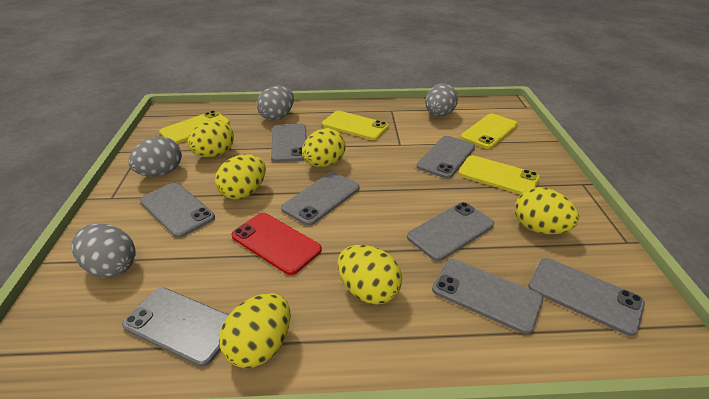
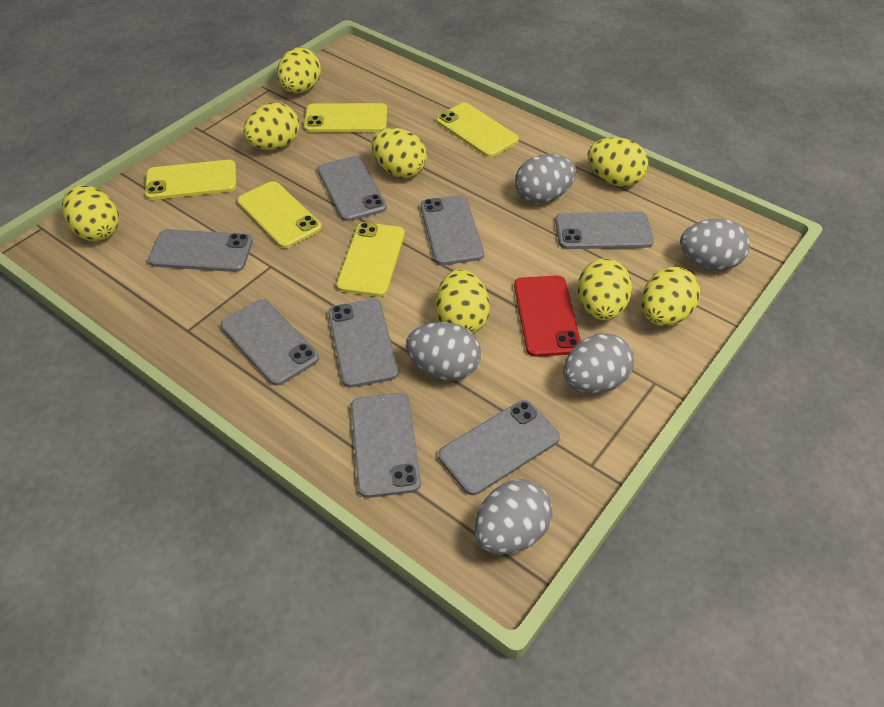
grey egg: [72,224,136,278] [128,136,182,176] [257,86,294,120] [425,84,458,117] = 4 -> [406,322,481,381] [474,479,552,554] [515,154,576,204] [563,333,634,393] [680,219,750,270] = 5
yellow egg: [187,119,234,157] [215,154,266,200] [219,293,291,368] [302,128,346,167] [337,245,402,305] [515,187,579,234] = 6 -> [62,185,119,242] [243,103,300,150] [277,47,321,94] [371,128,427,178] [436,269,490,334] [578,258,632,320] [587,137,648,187] [641,267,700,326] = 8
yellow phone: [159,111,230,144] [322,111,389,140] [458,155,540,194] [461,113,518,149] = 4 -> [145,160,237,200] [237,181,322,248] [304,103,387,132] [336,222,405,297] [436,103,519,157] = 5

